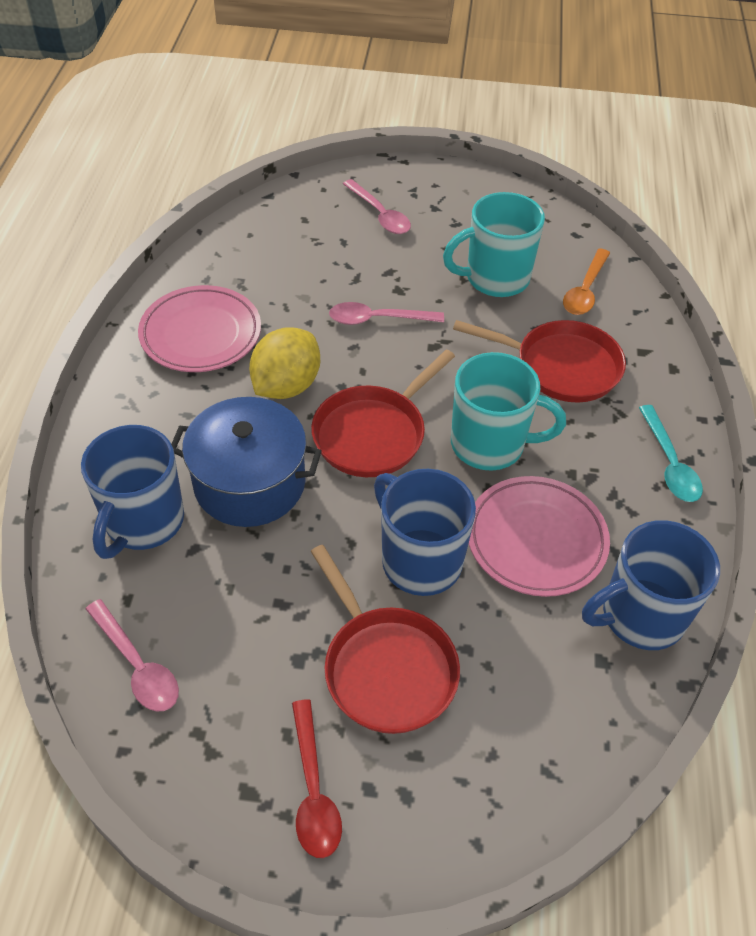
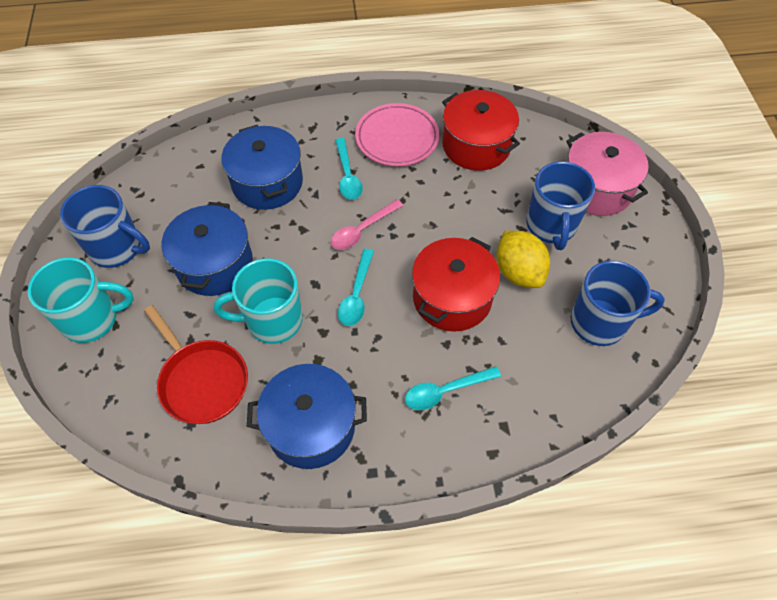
blue pot: [171,397,322,527] = 1 -> [162,202,253,296] [221,125,303,210] [247,364,367,469] = 3
orange spoon: [563,249,610,315] = 1 -> none = 0
pink plate: [138,285,261,372] [469,476,610,597] = 2 -> [355,103,440,166] = 1
pink pot: none = 0 -> [566,132,649,216] = 1
pink spoon: [86,599,179,712] [329,302,444,325] [343,179,411,234] = 3 -> [331,199,403,250] = 1
red pan: [310,545,460,734] [311,350,455,477] [453,320,626,402] = 3 -> [144,305,248,424] = 1
red pot: none = 0 -> [412,237,500,332] [442,90,520,171] = 2
red spoon: [292,699,342,858] = 1 -> none = 0
turquoise spoon: [639,405,703,502] = 1 -> [335,138,363,200] [338,249,374,326] [405,366,501,410] = 3

